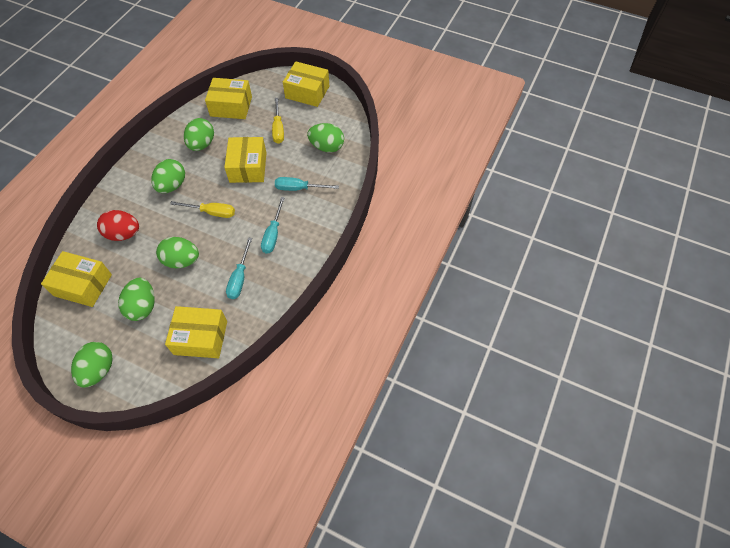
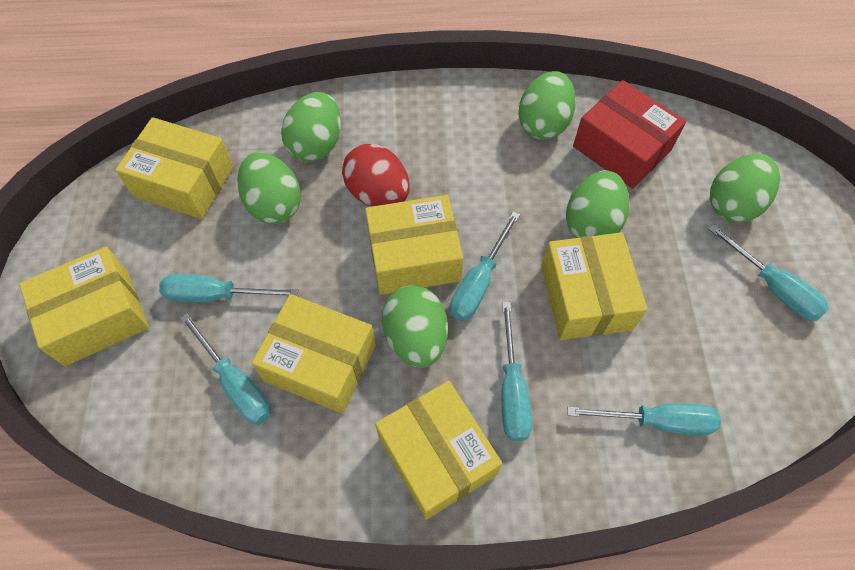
red box: none = 0 -> [573,80,686,189] = 1
turquoise screwdriver: [226,238,252,299] [261,197,285,254] [275,177,339,191] = 3 -> [159,274,298,303] [180,313,271,425] [450,211,520,321] [501,302,532,441] [567,403,721,435] [708,224,829,321] = 6
yellow box: [41,251,112,307] [165,306,227,358] [205,78,252,119] [224,137,267,183] [283,61,329,107] = 5 -> [19,247,149,366] [115,117,234,219] [252,294,376,414] [365,195,463,295] [375,381,502,520] [541,232,647,340] = 6
yellow screwdriver: [170,201,235,218] [272,98,284,144] = 2 -> none = 0

